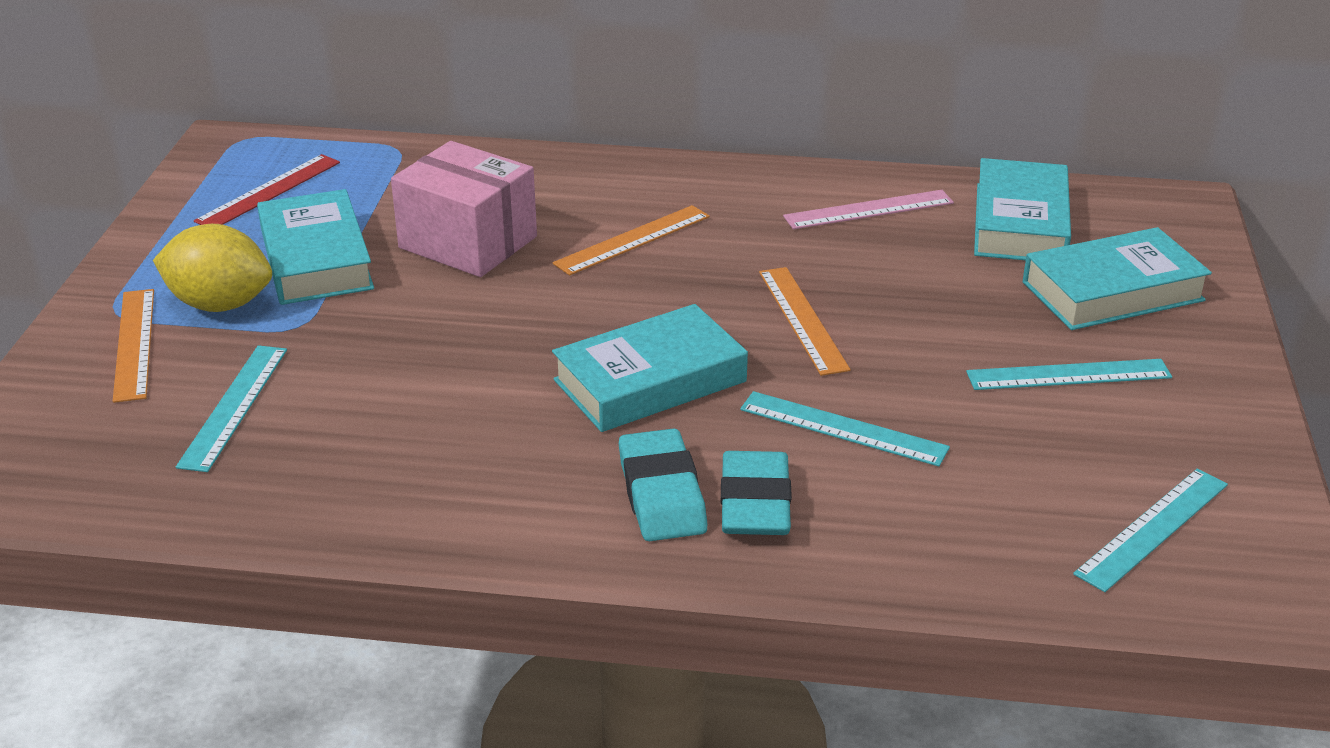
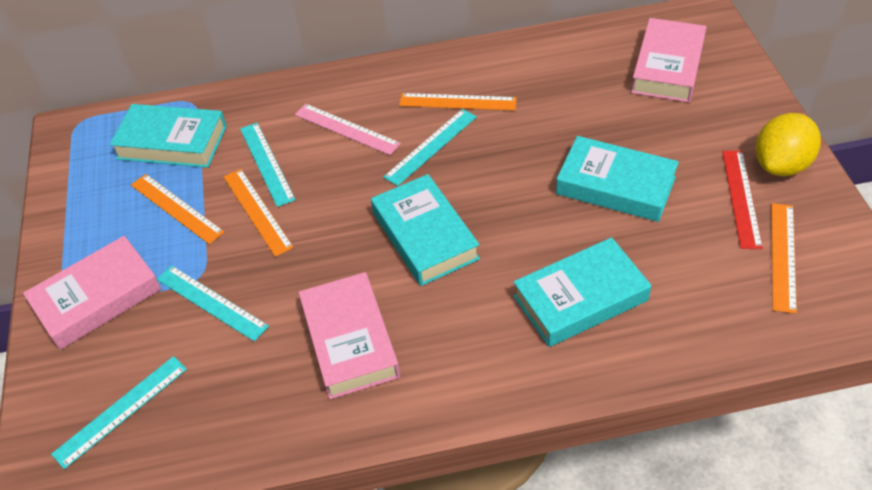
orange ruler: [113,289,154,403] [553,205,710,275] [759,267,851,376] = 3 -> [131,174,224,244] [224,169,294,257] [399,93,517,111] [771,203,797,314] = 4
pink book: none = 0 -> [23,236,161,350] [298,272,400,399] [631,18,706,102] = 3
pink box: [391,141,537,277] = 1 -> none = 0
turquoise eraser: [619,428,708,541] [721,451,792,535] = 2 -> none = 0

